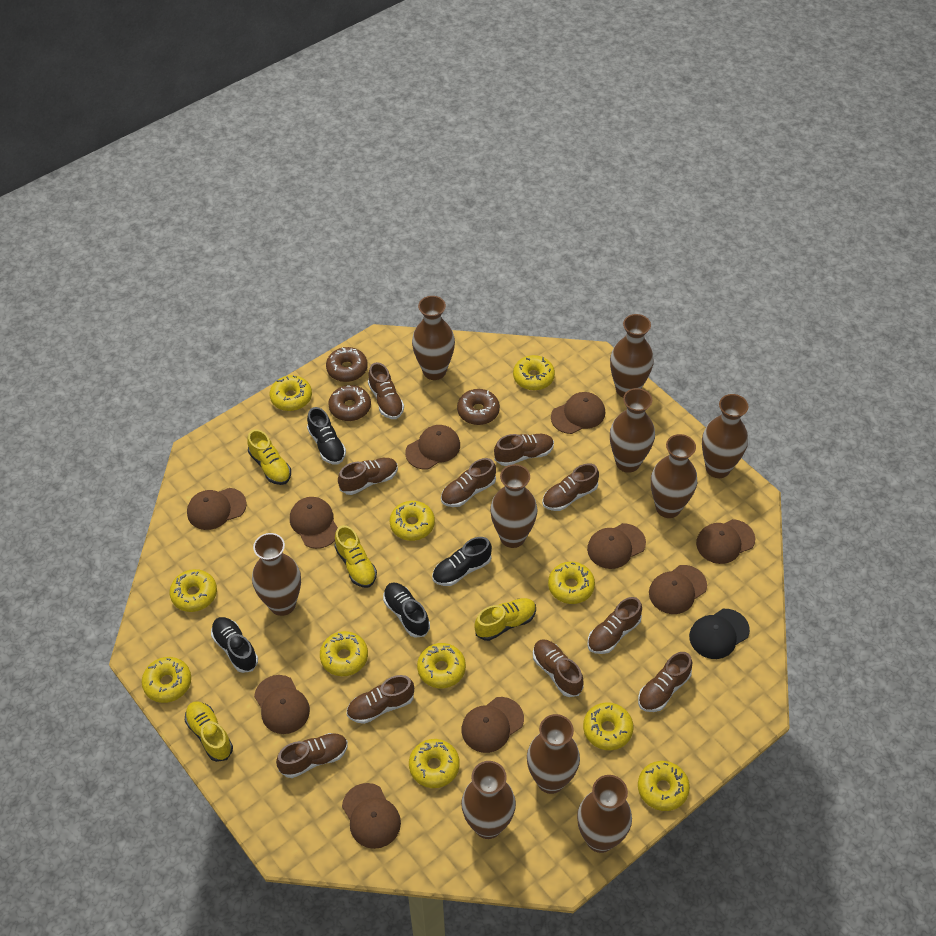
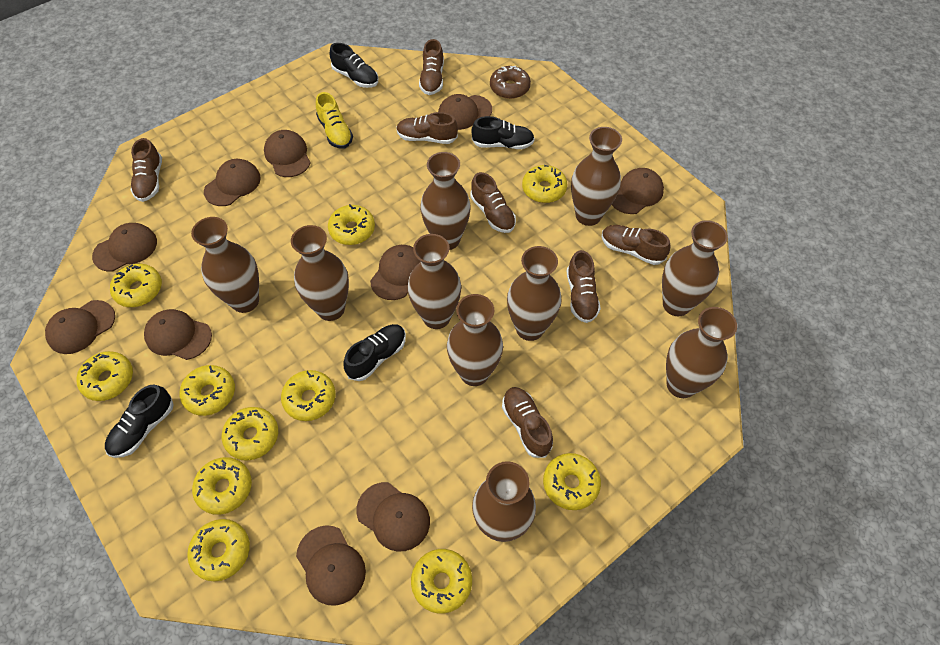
black cap: [689,609,750,659] = 1 -> none = 0
brown donut: [326,347,368,382] [328,385,371,421] [457,389,500,425] = 3 -> [490,66,531,99] = 1
brown shoe: [276,733,348,778] [338,458,398,495] [346,675,414,724] [368,362,404,419] [441,458,496,507] [494,434,554,466] [533,639,584,697] [542,463,599,511] [588,597,642,654] [638,652,692,712] = 10 -> [131,138,162,202] [396,112,458,144] [419,39,444,95] [470,172,516,233] [502,387,553,458] [567,250,601,323] [602,225,670,265] = 7
yellow shoe: [185,701,233,762] [247,429,291,485] [334,525,377,588] [474,598,536,641] = 4 -> [316,92,353,149] = 1

